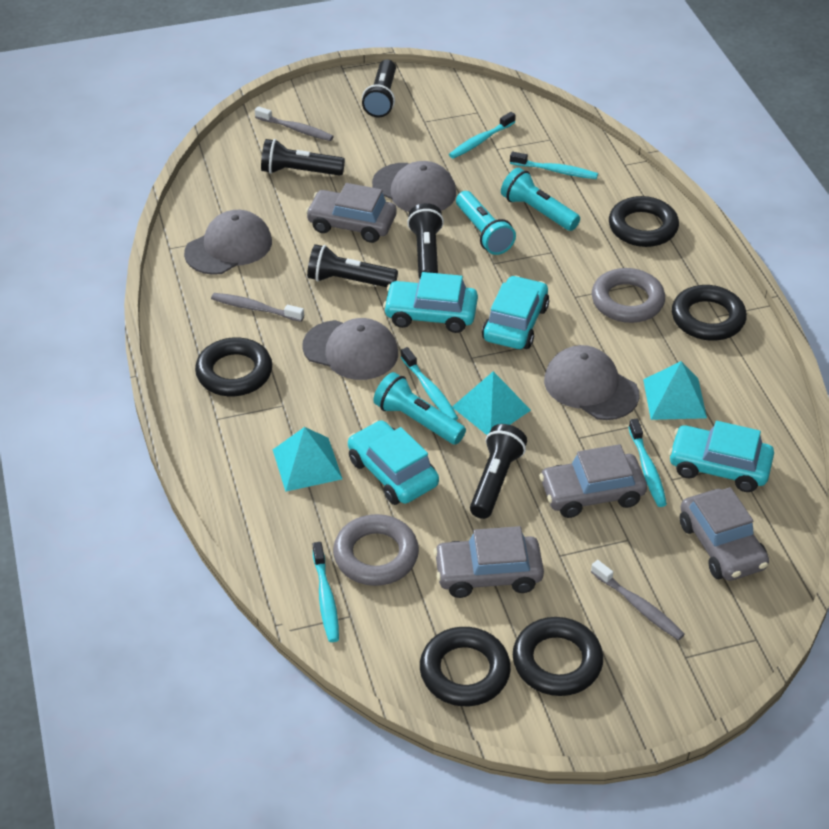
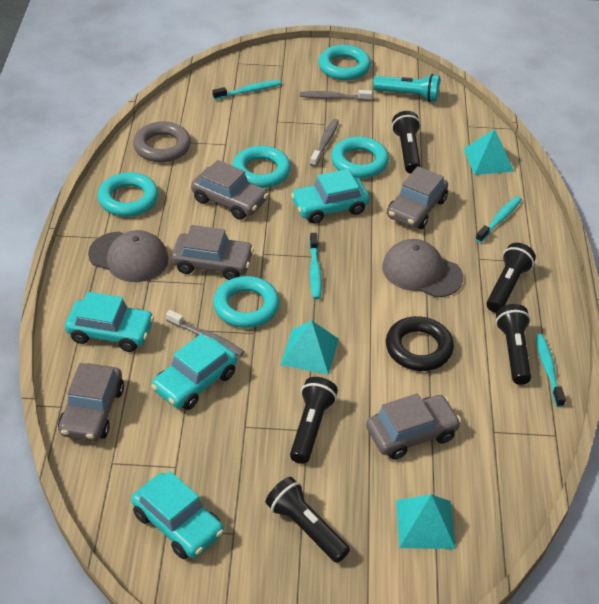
black ring: [195,337,272,396] [420,627,511,706] [513,617,603,696] [609,196,679,247] [672,285,747,341] = 5 -> [386,316,454,371] = 1
grey cap: [184,210,272,275] [302,318,398,380] [372,161,456,212] [544,345,639,420] = 4 -> [88,230,169,282] [382,239,463,297] = 2
grey car: [306,183,397,243] [433,526,544,598] [539,444,647,518] [680,487,769,581] = 4 -> [58,363,124,441] [171,225,254,280] [191,160,268,220] [366,393,461,460] [387,166,448,229] = 5
grey ring: [333,514,419,586] [592,268,665,323] = 2 -> [133,121,191,162] = 1
turquoise flashlight: [373,372,466,445] [456,191,516,255] [501,168,580,231] = 3 -> [373,74,440,102] = 1
turquoise ring: none = 0 -> [98,172,159,217] [213,276,280,328] [232,146,291,188] [318,45,371,80] [331,137,389,178] = 5
turquoise toothbrush: [313,542,339,642] [401,347,458,420] [449,112,516,159] [510,152,598,179] [628,419,667,507] = 5 -> [212,80,281,100] [309,233,322,300] [476,196,522,243] [536,334,566,407] = 4

